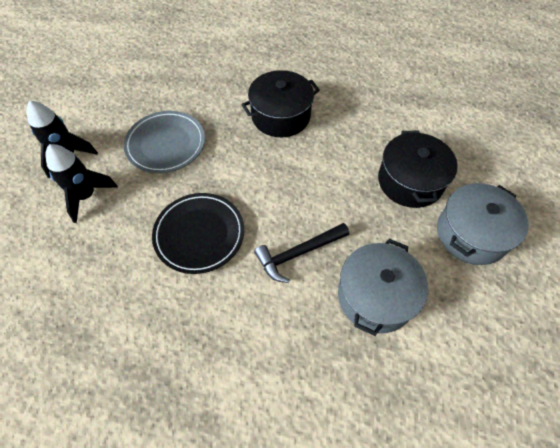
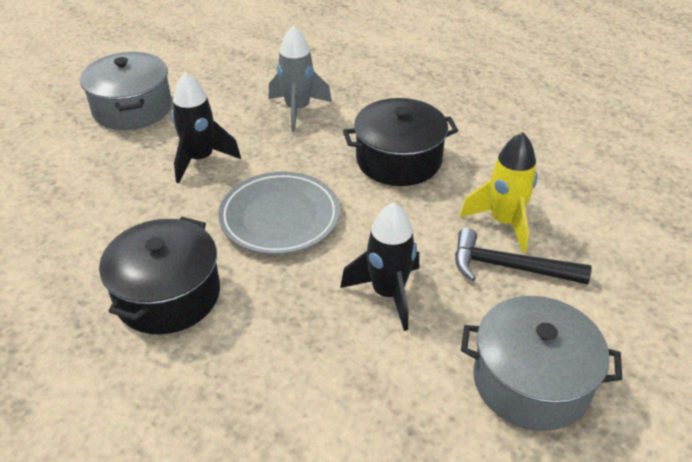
black plate: [152,193,244,274] = 1 -> none = 0
grey rocket: none = 0 -> [268,25,332,132] = 1
yellow rocket: none = 0 -> [460,132,537,253] = 1

